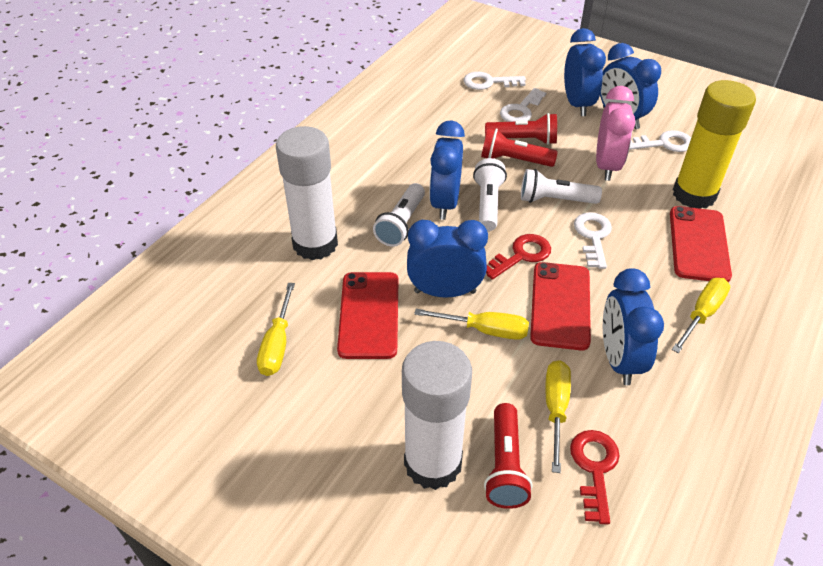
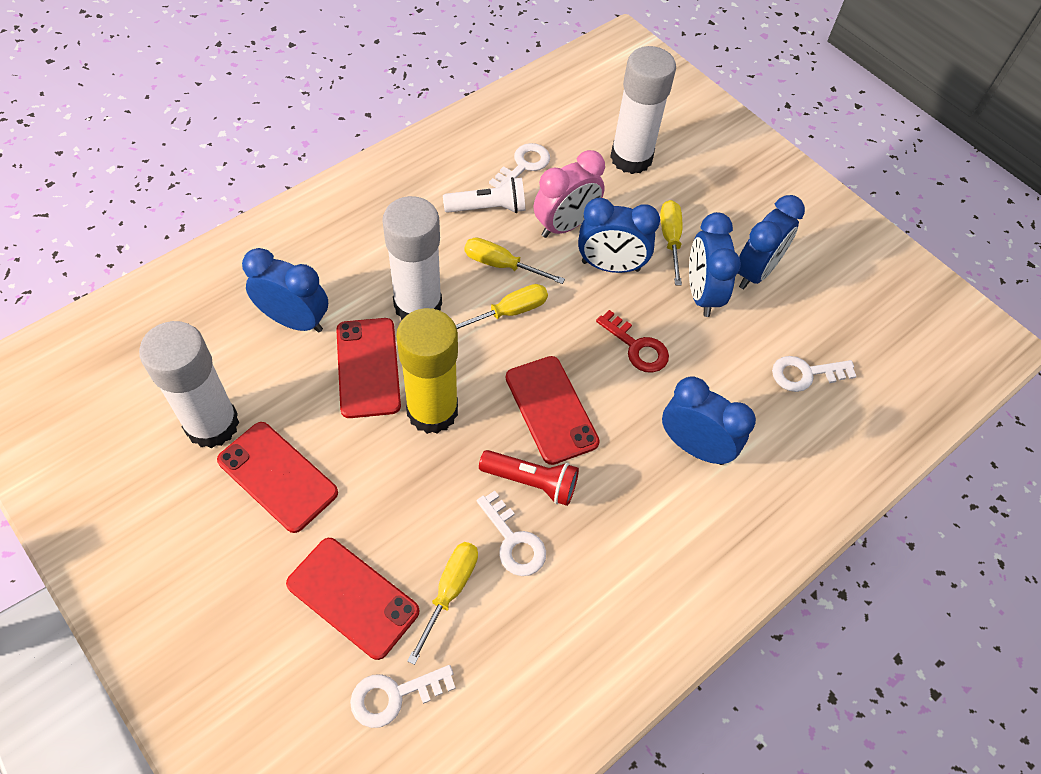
red flashlight: [481,128,558,167] [484,403,532,509] [485,113,557,145] = 3 -> [479,450,579,506] = 1
red key: [486,234,551,280] [570,430,620,524] = 2 -> [596,310,669,373] = 1
red phone: [337,272,398,359] [530,262,591,350] [670,206,732,282] = 3 -> [217,422,338,533] [286,538,420,660] [336,318,401,418] [506,356,600,465] = 4
white flashlight: [373,183,425,247] [473,158,507,231] [521,169,602,204] = 3 -> [443,177,525,213] = 1
white glue stick: [276,126,338,260] [402,341,472,490] = 2 -> [139,321,239,448] [382,196,442,320] [610,46,676,174] = 3

